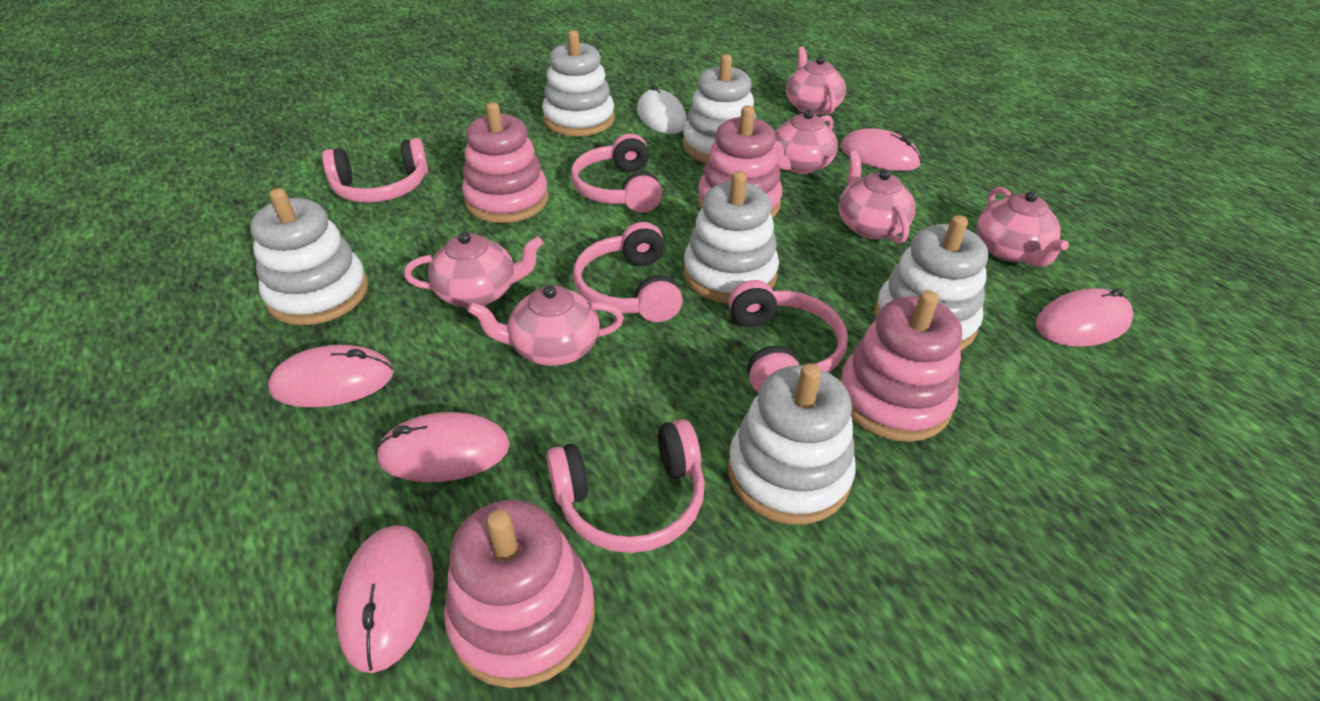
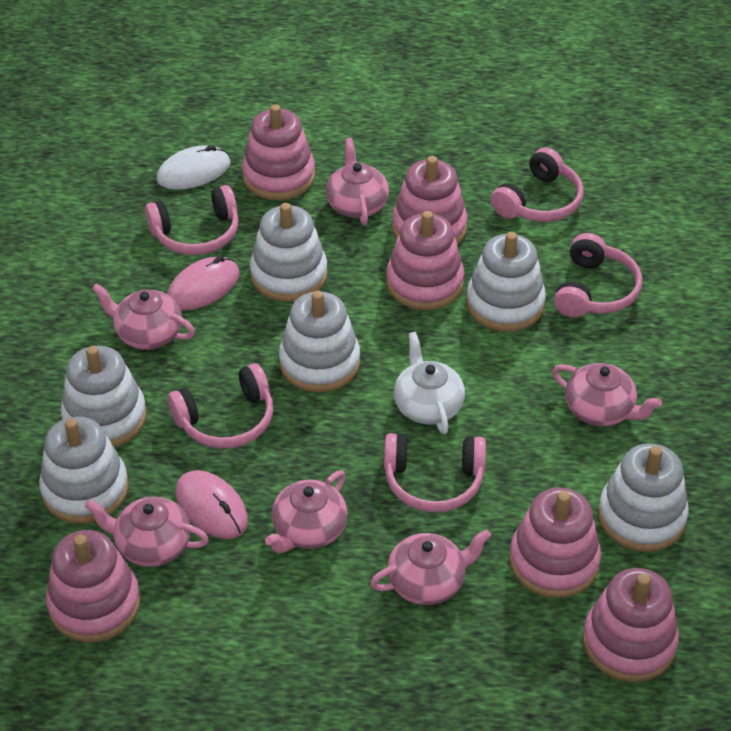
pink mouse: [268,345,394,408] [336,525,434,673] [375,412,510,482] [840,128,921,171] [1035,288,1134,347] = 5 -> [167,256,240,310] [176,470,248,539] = 2
pink stacking toy: [444,500,595,688] [462,102,549,223] [698,106,783,218] [840,290,962,442] = 4 -> [46,530,140,643] [242,104,315,200] [386,211,464,310] [392,156,467,245] [509,488,601,598] [583,568,679,682] = 6
white teapot: none = 0 -> [394,332,465,434] = 1

